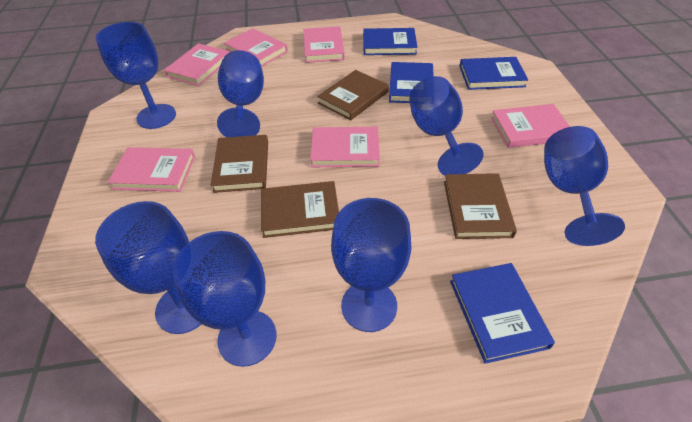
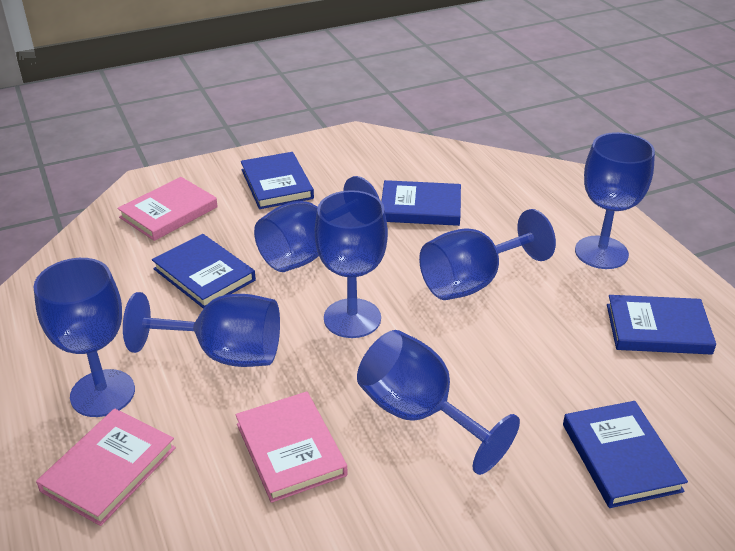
blue book: [363,28,418,55] [389,62,434,103] [450,263,555,364] [459,57,528,90] = 4 -> [152,234,256,309] [241,152,314,209] [381,180,461,226] [563,401,688,508] [607,295,716,355] = 5
brown book: [211,135,268,193] [261,181,339,238] [317,70,389,120] [444,173,517,239] = 4 -> none = 0
pink book: [108,147,195,192] [164,43,229,86] [224,28,288,67] [303,26,345,63] [310,127,380,167] [491,104,570,148] = 6 -> [36,408,176,526] [117,177,218,241] [236,392,347,503] = 3

